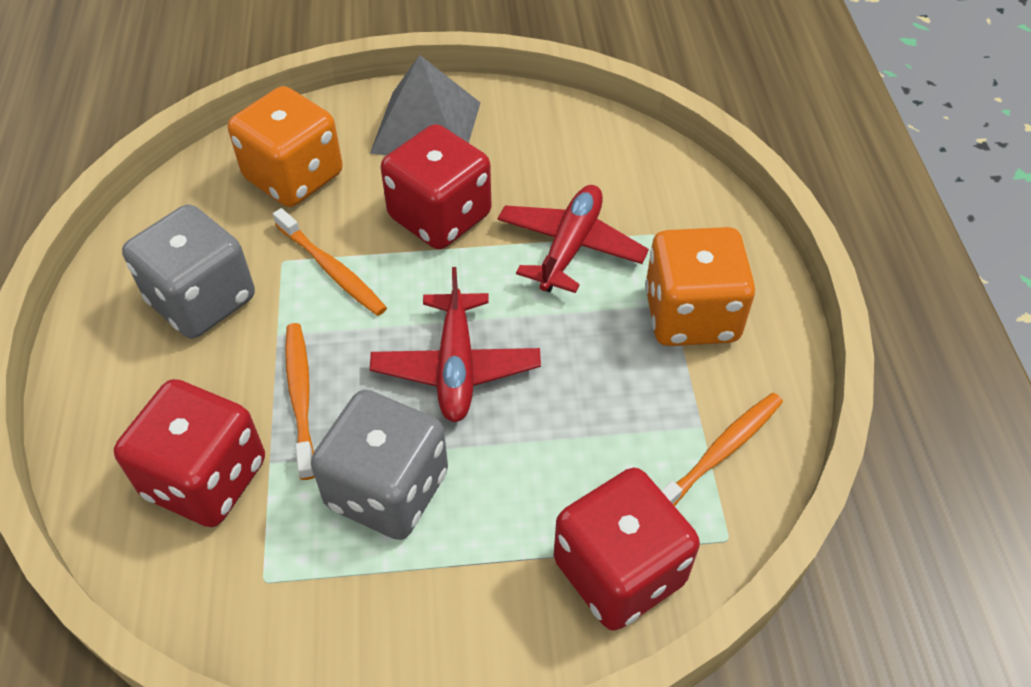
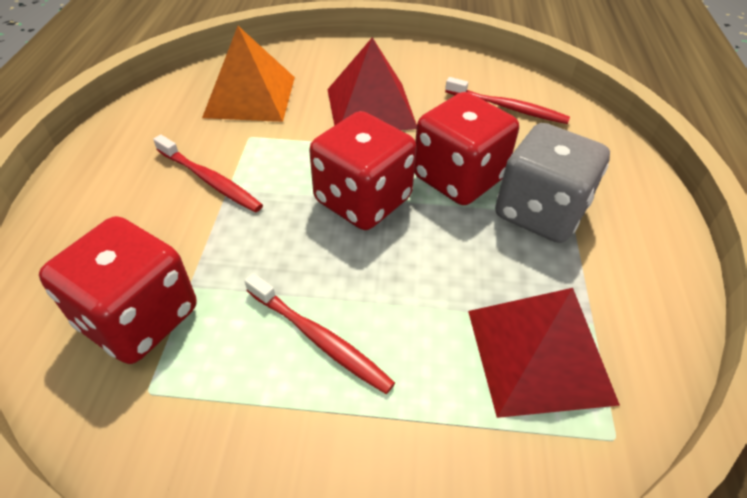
grey dice: [122,204,255,338] [311,390,448,540] = 2 -> [495,123,610,243] = 1
grey pyramid: [370,55,480,155] = 1 -> none = 0
orange dice: [228,86,343,207] [645,227,755,346] = 2 -> none = 0
orange pyramid: none = 0 -> [202,26,295,122] = 1
orange toothbrush: [273,208,387,316] [285,323,315,480] [661,393,783,506] = 3 -> none = 0
red plane: [370,267,541,422] [497,185,649,293] = 2 -> none = 0
red pyramid: none = 0 -> [327,37,417,130] [468,288,620,418] = 2
red toothbrush: none = 0 -> [153,135,263,213] [245,273,395,394] [445,77,570,124] = 3

